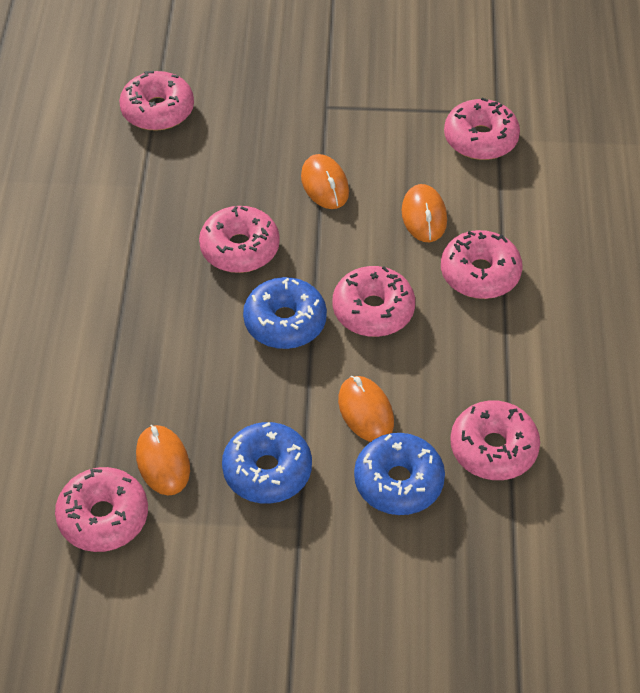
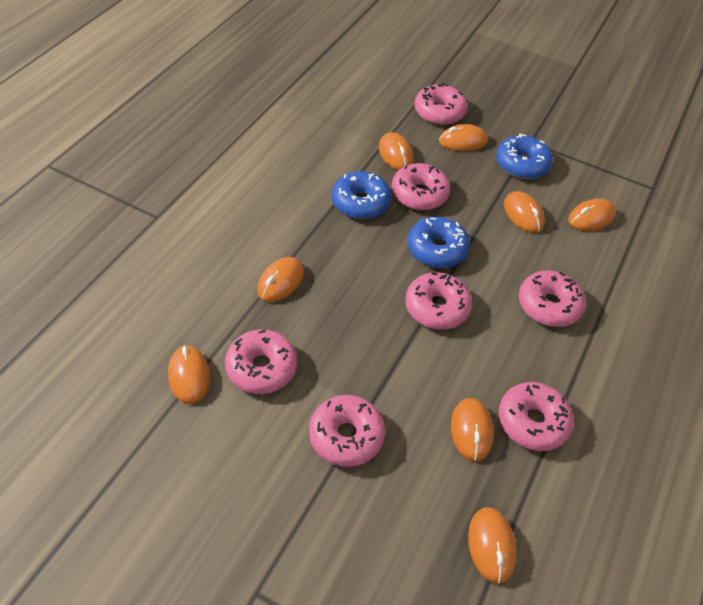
orange mouse: [136,425,190,495] [301,154,349,209] [338,376,394,442] [402,184,447,242] = 4 -> [168,345,210,404] [257,257,304,302] [379,132,413,170] [439,124,488,151] [451,398,494,462] [468,507,516,584] [504,191,545,233] [568,199,616,231] = 8

